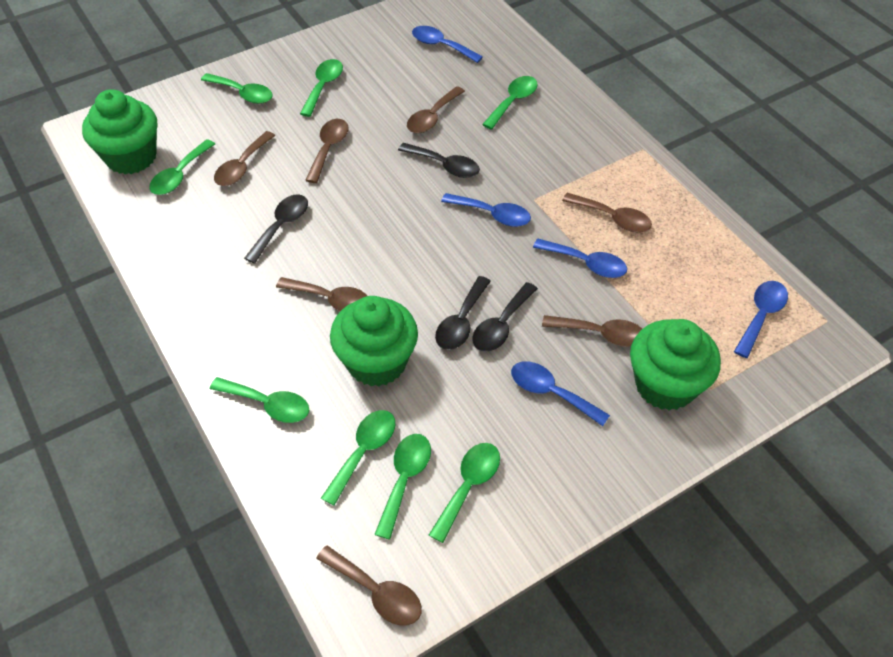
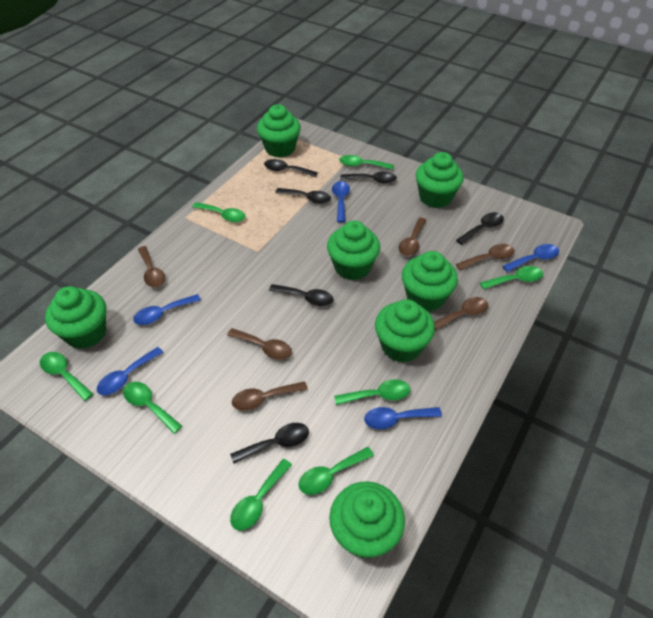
black spoon: [244,194,308,264] [398,143,480,178] [435,276,491,350] [472,282,538,351] = 4 -> [230,423,309,464] [264,159,318,177] [269,284,333,306] [275,188,331,204] [340,172,397,184] [456,212,504,245] = 6
brown spoon: [214,131,276,186] [276,277,367,311] [305,119,348,183] [316,545,422,625] [407,86,465,133] [542,315,642,347] [562,193,652,232] = 7 -> [138,246,165,288] [227,328,292,360] [232,381,308,411] [399,217,427,256] [434,297,488,331] [456,244,515,270] = 6
green cupcake: [82,89,157,174] [330,296,418,387] [630,319,721,411] = 3 -> [45,286,106,349] [257,104,301,158] [327,221,380,280] [329,481,405,559] [375,299,435,363] [402,251,458,312] [415,152,464,208] = 7

